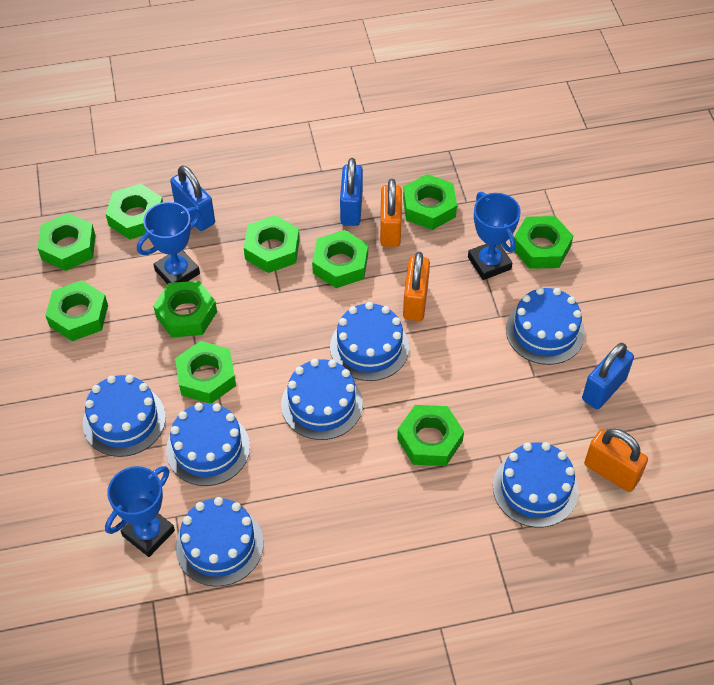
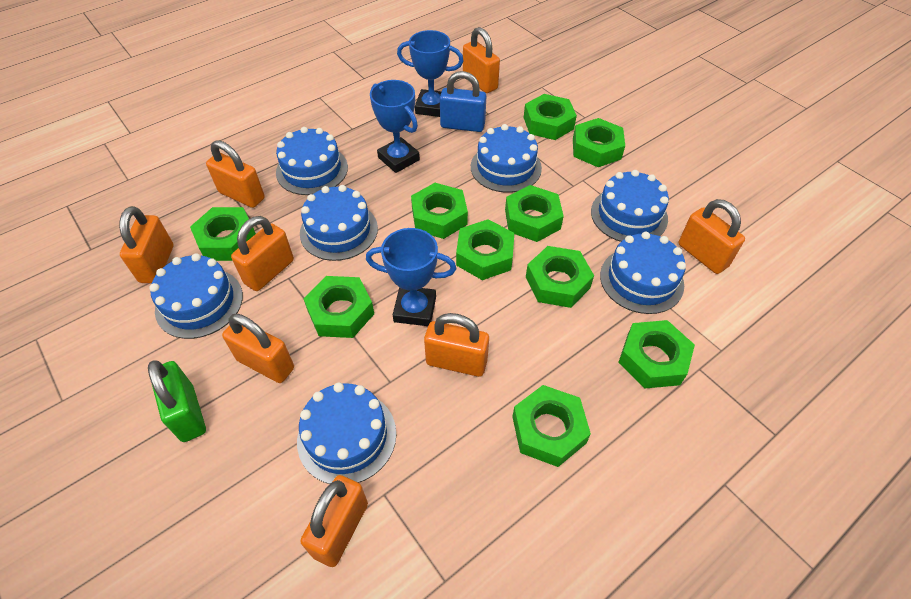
blue padlock: [170,165,215,231] [340,158,363,226] [582,343,634,409] = 3 -> [440,71,486,132] = 1
green padlock: none = 0 -> [148,360,206,442] = 1
orange padlock: [380,179,402,247] [403,252,430,321] [584,429,648,492] = 3 -> [119,206,174,283] [206,140,265,208] [222,314,294,383] [231,216,294,291] [300,475,368,567] [424,313,489,377] [463,27,500,93] [679,199,745,274] = 8

